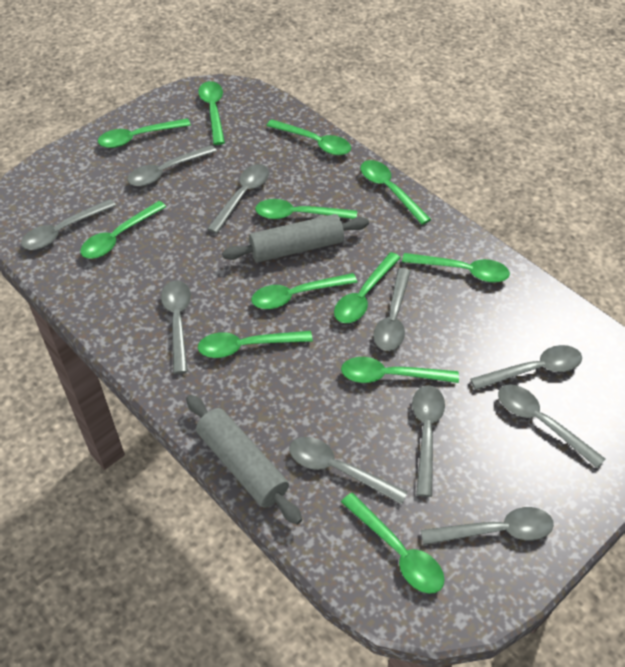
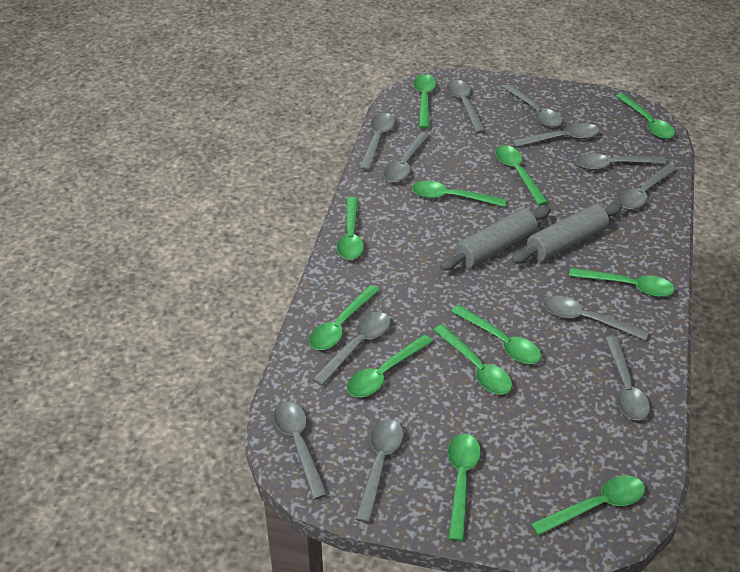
grey spoon: [21,199,116,250] [127,145,217,186] [161,280,191,374] [207,164,269,234] [289,437,408,505] [373,268,411,351] [412,385,445,497] [421,507,554,545] [470,345,582,390] [498,385,605,469] = 10 -> [273,401,328,500] [313,312,390,386] [356,419,404,523] [360,113,395,171] [384,132,430,183] [447,80,486,133] [503,84,562,127] [512,123,599,147] [543,296,649,341] [576,153,667,170] [605,336,650,421] [618,164,677,210] = 12

